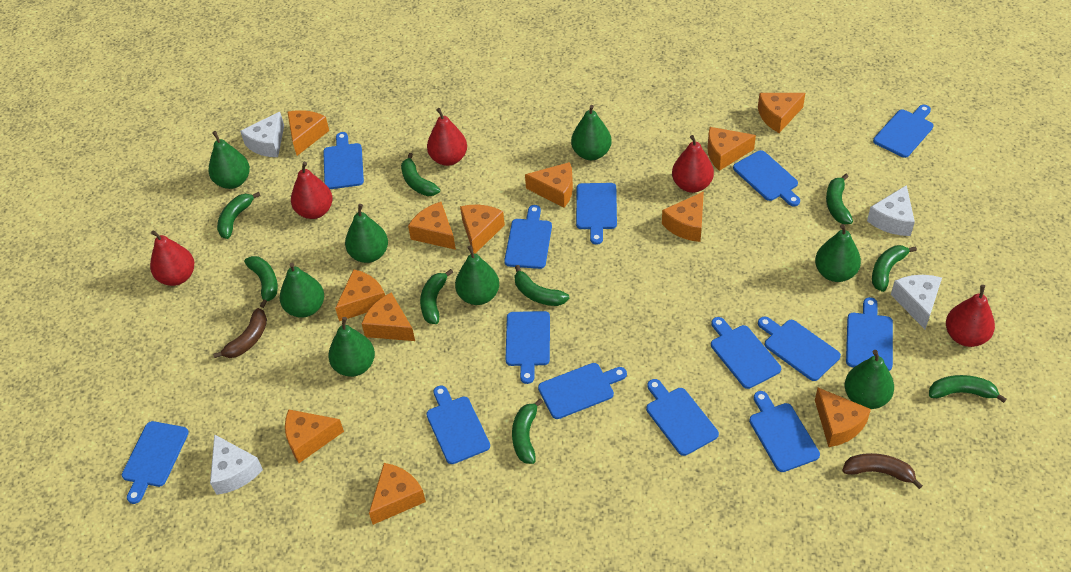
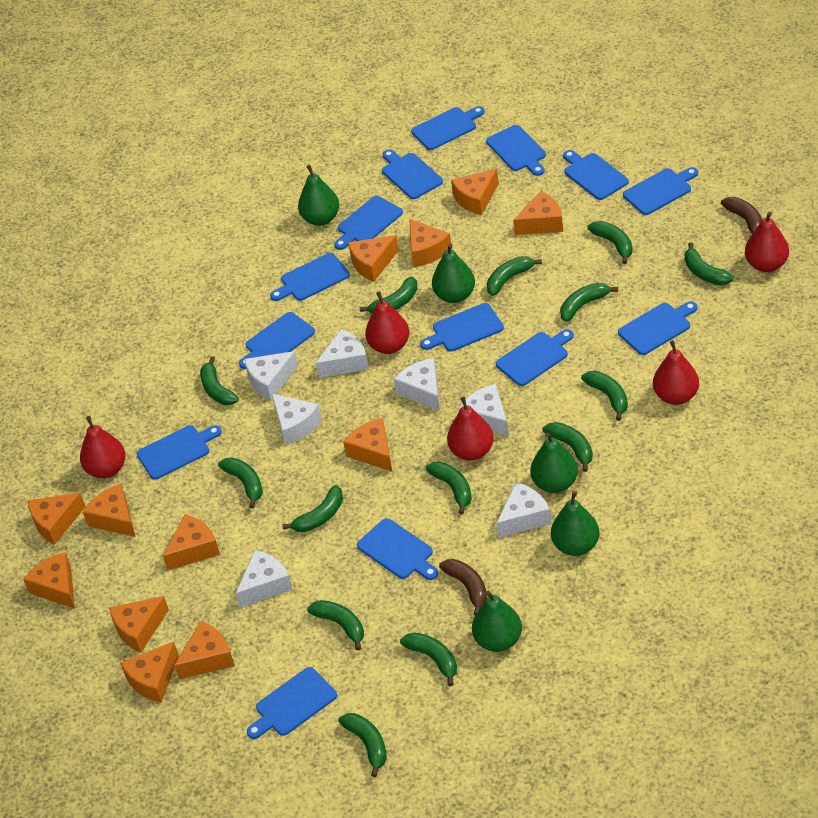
green banana: [217,192,260,239] [244,256,278,308] [401,153,440,196] [420,269,453,324] [512,398,543,464] [514,265,569,306] [826,174,853,224] [872,245,917,292] [929,375,1007,403] = 9 -> [200,356,239,405] [218,457,263,508] [282,485,343,532] [307,600,364,651] [338,713,387,777] [360,277,417,314] [400,632,457,686] [426,462,472,515] [487,256,542,296] [542,422,593,472] [560,283,618,322] [581,371,628,421] [587,221,633,264] [685,242,734,285] = 14
green pear: [208,131,250,189] [280,263,324,318] [328,317,375,377] [345,204,388,263] [455,245,499,305] [571,105,612,160] [815,224,861,282] [845,350,894,409] = 8 -> [298,165,339,226] [432,244,475,303] [472,591,522,652] [530,433,578,493] [551,491,600,556] = 5
white cheese: [210,434,263,495] [240,112,284,157] [867,185,915,236] [891,275,942,329] = 4 -> [236,550,293,607] [244,351,298,400] [272,394,322,445] [316,329,369,378] [394,358,440,411] [459,384,509,436] [496,482,551,538] = 7

